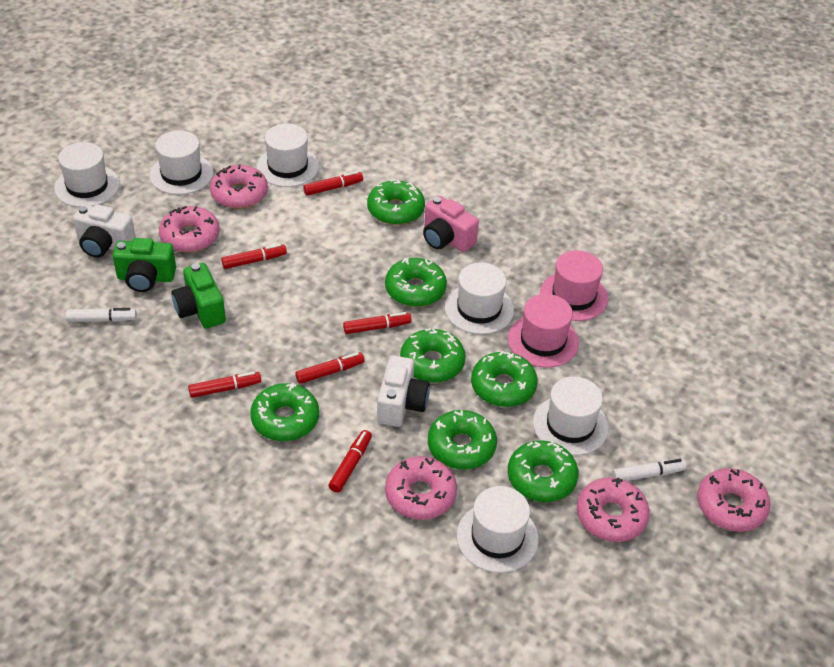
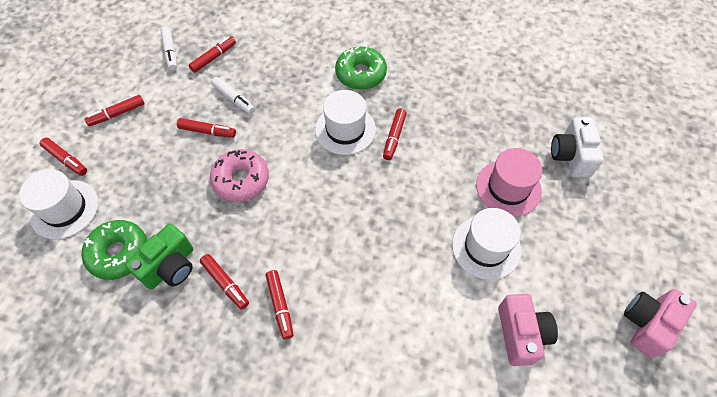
green camera: [113,238,176,292] [171,263,226,328] = 2 -> [125,224,193,290] = 1
green donut: [250,383,319,441] [367,179,425,225] [385,258,447,307] [400,328,466,383] [428,410,497,470] [471,351,538,407] [508,440,579,502] = 7 -> [82,220,147,280] [335,47,387,90] = 2
pink camera: [423,196,479,252] = 1 -> [498,294,558,366] [624,289,697,358] = 2
pink donut: [159,206,220,253] [210,164,268,209] [385,456,457,520] [577,477,650,542] [697,468,771,532] = 5 -> [210,149,269,202] = 1
pink hat: [508,294,579,368] [540,250,608,321] = 2 -> [476,148,542,217] = 1
red marker: [188,372,261,398] [221,244,287,269] [295,352,365,384] [303,171,363,196] [328,430,372,493] [343,312,412,334] = 6 -> [40,138,87,176] [84,95,145,126] [177,118,236,138] [189,36,236,73] [200,254,249,310] [266,270,294,339] [383,108,407,160] = 7
white camera: [73,204,136,258] [377,356,430,427] = 2 -> [551,117,604,177] = 1
white hat: [54,142,120,207] [149,131,213,195] [256,124,319,187] [445,262,514,334] [457,486,539,573] [533,376,609,455] = 6 -> [19,169,99,239] [315,90,376,155] [452,208,521,280] = 3

